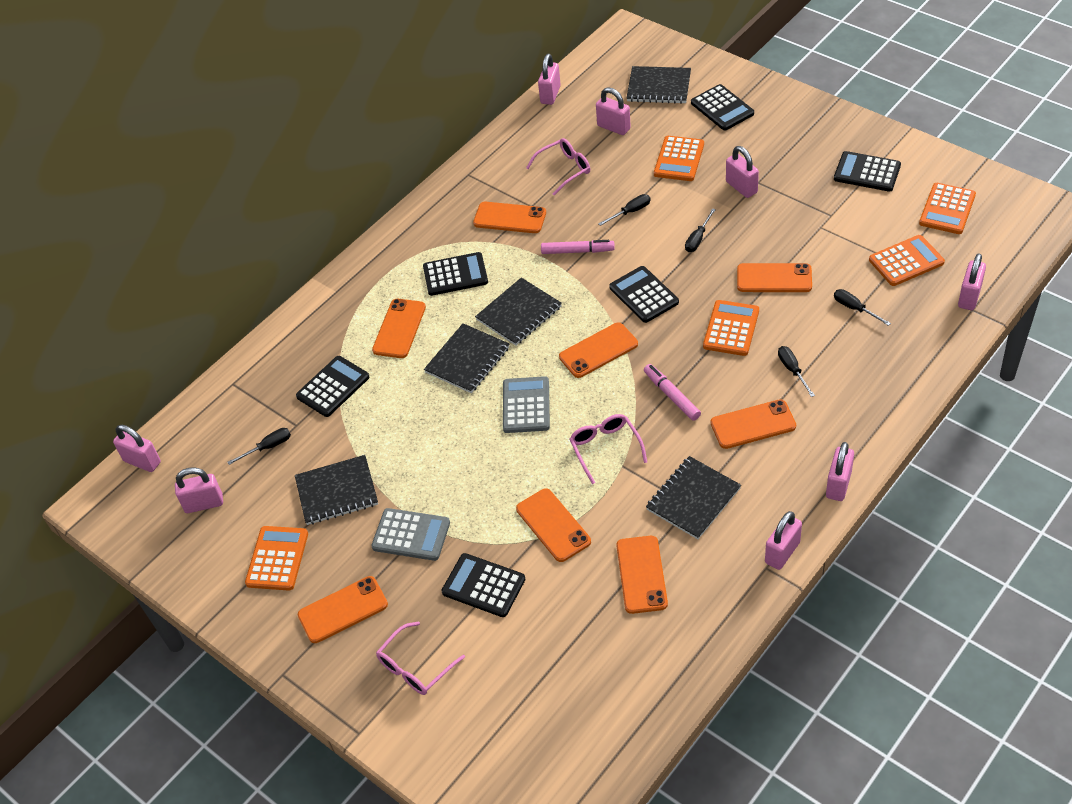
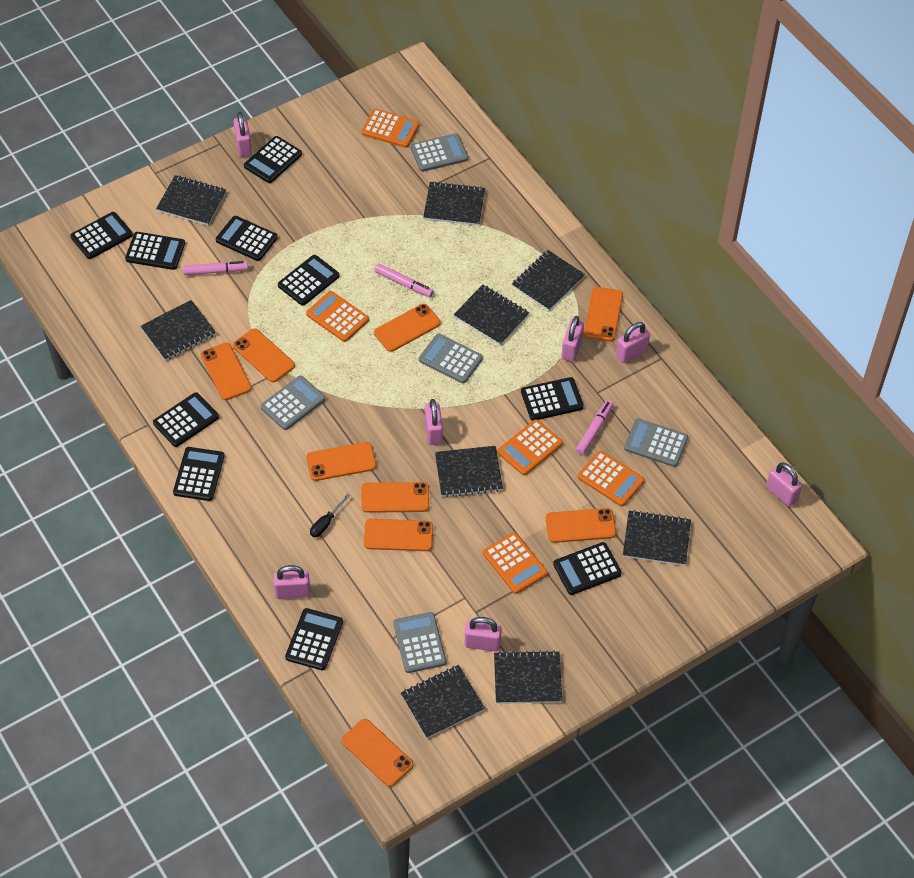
black calculator: [296,356,369,417] [423,252,488,296] [442,553,526,617] [609,266,679,323] [691,84,754,130] [834,151,901,192] = 6 -> [70,212,133,259] [125,232,185,270] [153,392,219,447] [173,447,225,501] [216,216,278,261] [244,136,302,183] [278,255,340,306] [285,608,343,670] [521,377,584,421] [553,542,622,595] = 10
black notebook: [295,455,378,525] [424,323,509,393] [475,278,562,346] [627,66,691,104] [646,456,741,539] = 5 -> [140,300,216,361] [156,175,226,226] [401,665,485,738] [423,181,485,226] [435,446,503,497] [454,284,529,345] [494,650,562,704] [512,250,585,311] [623,510,691,566] = 9
black screwdriver: [227,428,291,465] [598,194,650,226] [685,208,716,252] [778,346,815,397] [834,289,891,326] = 5 -> [310,494,351,537] = 1
grey calculator: [371,508,450,561] [503,376,550,433] = 2 -> [260,375,325,430] [393,612,446,673] [411,133,468,172] [419,334,483,384] [624,418,688,467] = 5
orange phone: [298,576,388,643] [372,299,426,358] [473,202,546,233] [516,488,591,562] [559,322,638,378] [616,536,668,614] [711,399,796,449] [737,263,812,292] = 8 -> [201,343,252,400] [233,329,295,382] [306,442,376,481] [341,719,414,787] [361,482,429,513] [364,519,433,551] [374,304,441,352] [546,508,616,543] [584,287,623,341] = 9
pink glasses: [376,621,465,695] [526,138,590,196] [570,414,647,484] = 3 -> none = 0
pink marker: [541,240,615,254] [644,364,701,421] = 2 -> [183,261,248,275] [375,264,434,297] [576,400,614,455] = 3
pink padlock: [113,425,161,472] [175,467,223,513] [538,54,561,105] [596,87,631,135] [726,146,759,198] [765,511,802,570] [826,442,854,501] [958,253,986,310] = 8 -> [233,112,252,157] [273,565,310,599] [425,399,443,445] [465,617,502,652] [561,316,584,362] [616,322,650,363] [766,462,802,507] = 7

